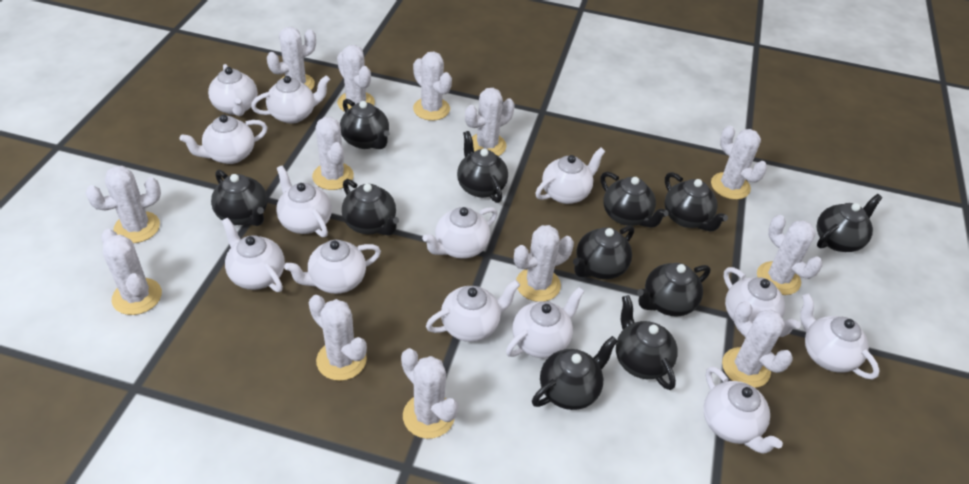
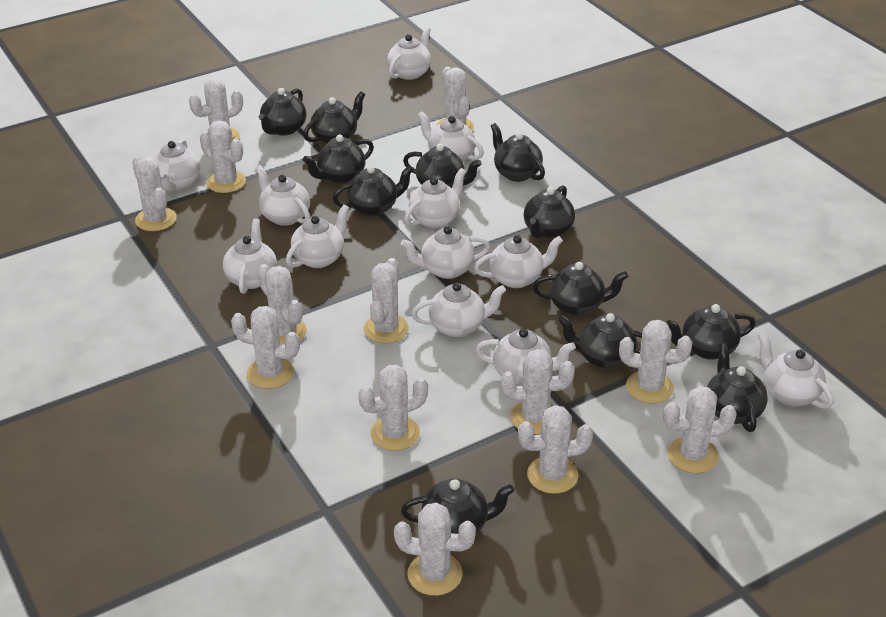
black teapot: [211,170,267,226] [340,99,389,149] [342,179,399,236] [457,131,508,203] [532,336,618,410] [573,225,634,279] [600,172,669,228] [616,295,678,390] [637,263,710,317] [665,172,728,231] [817,194,882,252] = 11 -> [259,88,306,136] [303,91,365,144] [303,135,374,184] [333,165,414,216] [401,478,514,534] [403,144,482,188] [491,123,545,182] [524,186,575,239] [532,262,628,316] [558,313,642,369] [666,304,756,360] [707,343,768,432] = 12
white teapot: [180,115,268,164] [208,64,258,116] [222,218,285,292] [251,75,330,124] [276,166,332,237] [284,240,381,294] [422,207,498,259] [426,280,520,342] [506,287,585,358] [535,148,605,204] [703,366,783,454] [723,267,801,337] [800,294,880,379] = 13 -> [153,139,200,191] [223,219,277,294] [256,165,310,226] [286,204,349,268] [387,27,431,80] [401,226,490,279] [404,168,466,228] [412,282,506,337] [418,111,484,161] [474,235,563,288] [475,328,576,385] [758,332,834,409] = 12

